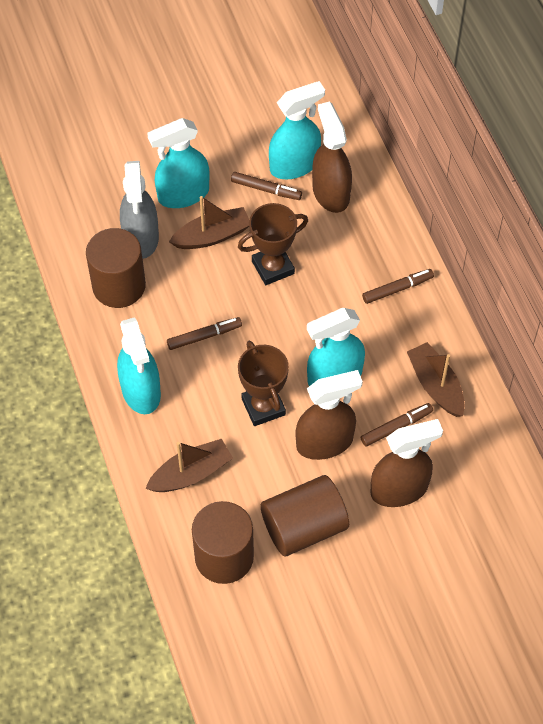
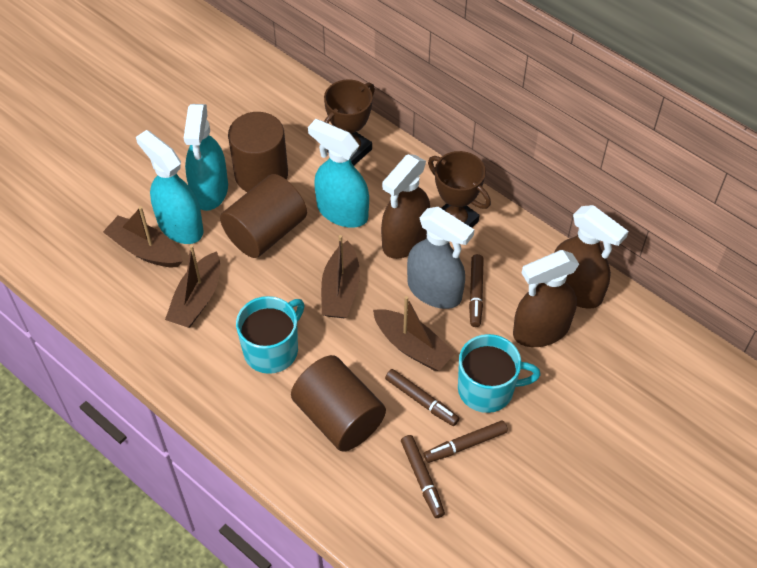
brown boat: [145,439,233,492] [169,196,249,249] [407,342,465,417] = 3 -> [103,206,183,267] [165,245,220,328] [321,235,360,318] [373,296,455,371] = 4
turquoise mug: none = 0 -> [236,296,304,374] [458,334,541,413] = 2
turquoise spray bottle: [117,317,161,414] [147,118,210,208] [269,81,325,179] [307,308,365,386] = 4 -> [136,130,204,244] [184,104,228,211] [308,119,369,228] = 3

